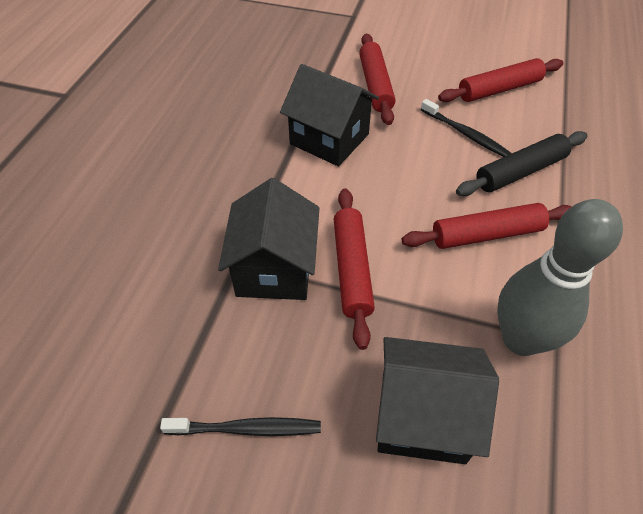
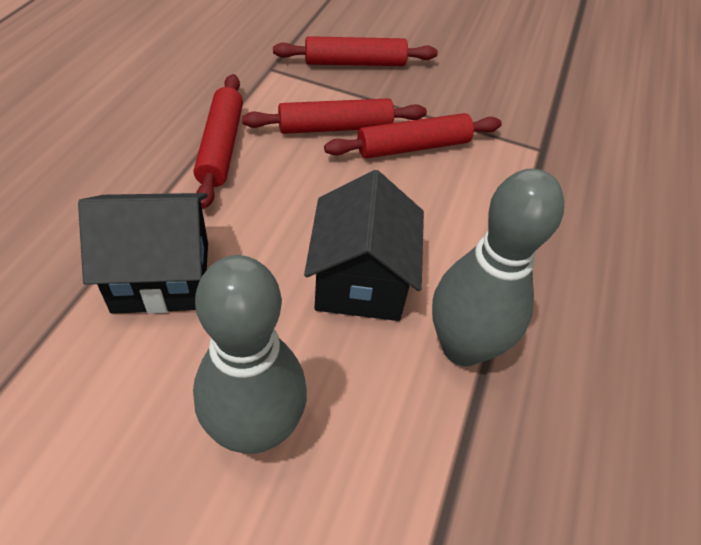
black house: [218,178,319,300] [280,64,379,166] [376,337,499,464] = 3 -> [78,193,208,314] [304,170,424,321] = 2
black rolling pin: [456,131,588,196] = 1 -> none = 0
black toothbrush: [160,417,321,436] [421,99,512,157] = 2 -> none = 0
grey bowling pin: [497,199,623,356] = 1 -> [193,255,307,454] [432,169,564,366] = 2

